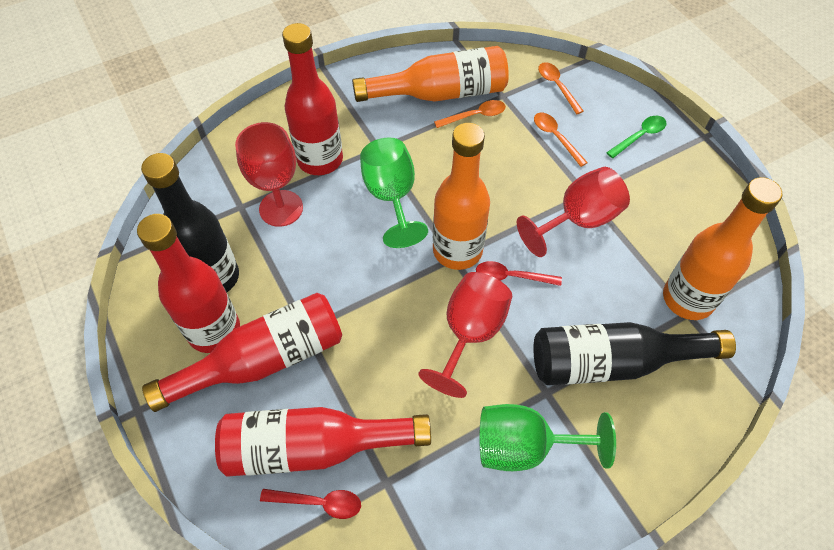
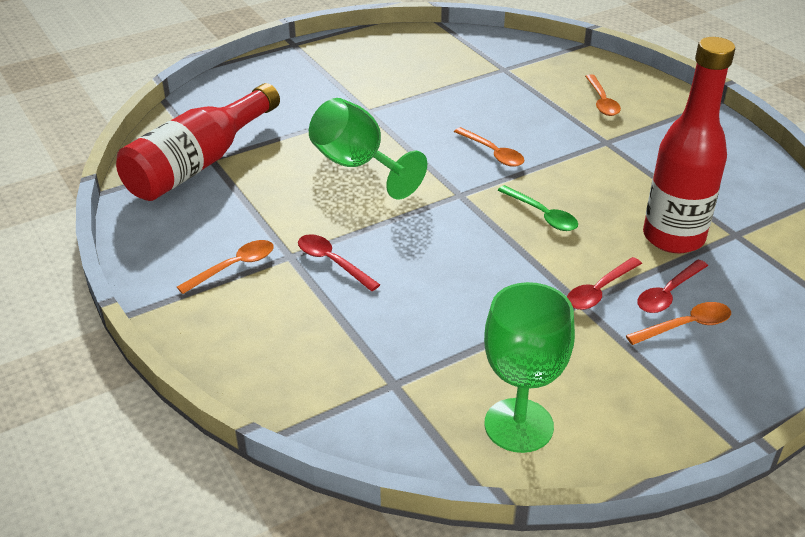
black bottle: [141,153,239,292] [533,322,736,385] = 2 -> none = 0
orange bottle: [352,46,509,102] [433,123,490,270] [663,177,782,320] = 3 -> none = 0
orange spoon: [434,100,506,128] [534,113,588,167] [538,62,584,114] = 3 -> [177,240,274,294] [454,127,525,167] [585,74,621,116] [626,302,731,345] = 4
red bottle: [137,214,240,353] [142,293,342,412] [215,407,431,477] [282,23,343,175] = 4 -> [116,83,280,201] [643,37,735,253] = 2
red goblet: [235,122,303,227] [418,272,512,398] [517,167,630,257] = 3 -> none = 0
red spoon: [260,489,361,519] [476,261,562,286] = 2 -> [298,234,380,291] [567,257,642,310] [637,259,708,313] = 3

